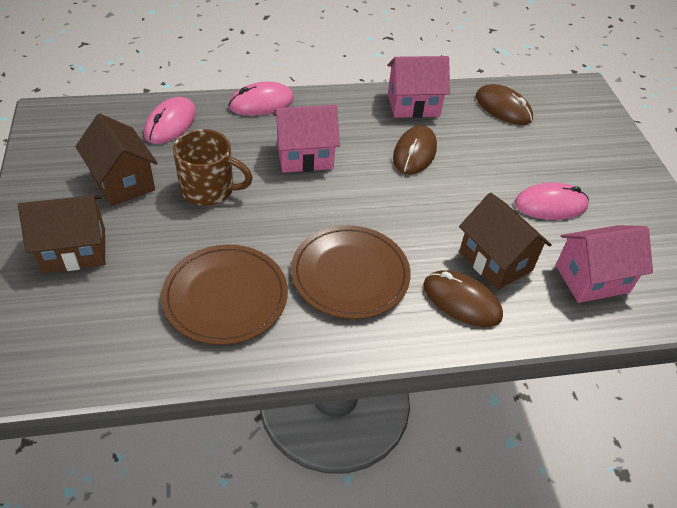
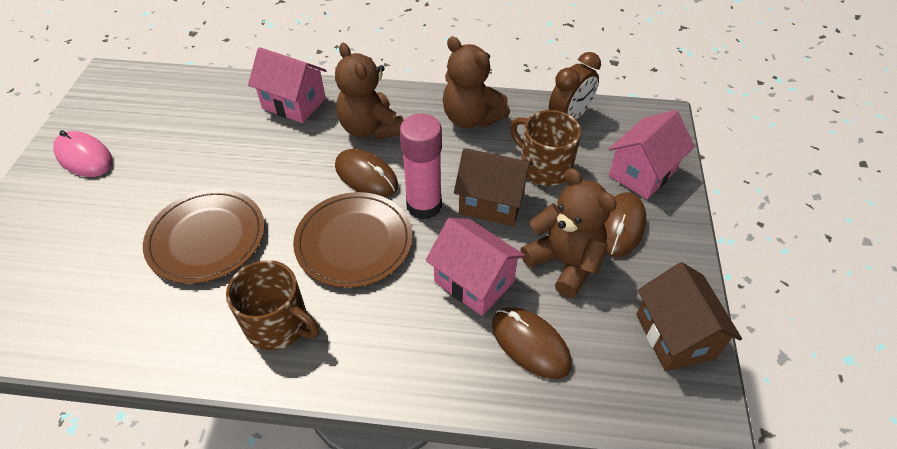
brown clock: none = 0 -> [549,52,601,120] = 1
brown house: [18,195,105,273] [75,114,158,206] [459,193,552,290] = 3 -> [454,148,533,226] [636,262,742,371] = 2
brown mug: [173,129,253,206] = 1 -> [226,260,320,350] [510,110,581,186] = 2
brown teddy bear: none = 0 -> [335,43,404,140] [443,37,510,128] [520,168,617,298] = 3
pink glue stick: none = 0 -> [400,114,442,220] = 1
pink mouse: [144,97,196,144] [228,82,294,116] [514,182,589,220] = 3 -> [53,130,113,177] = 1

